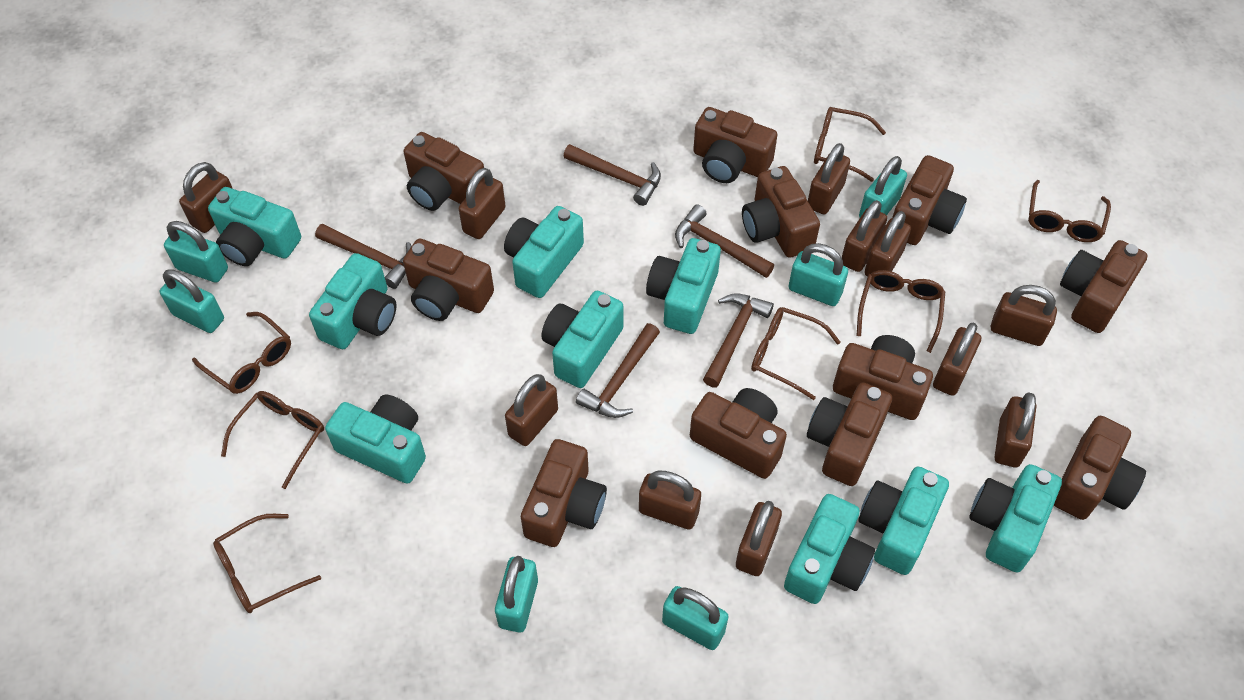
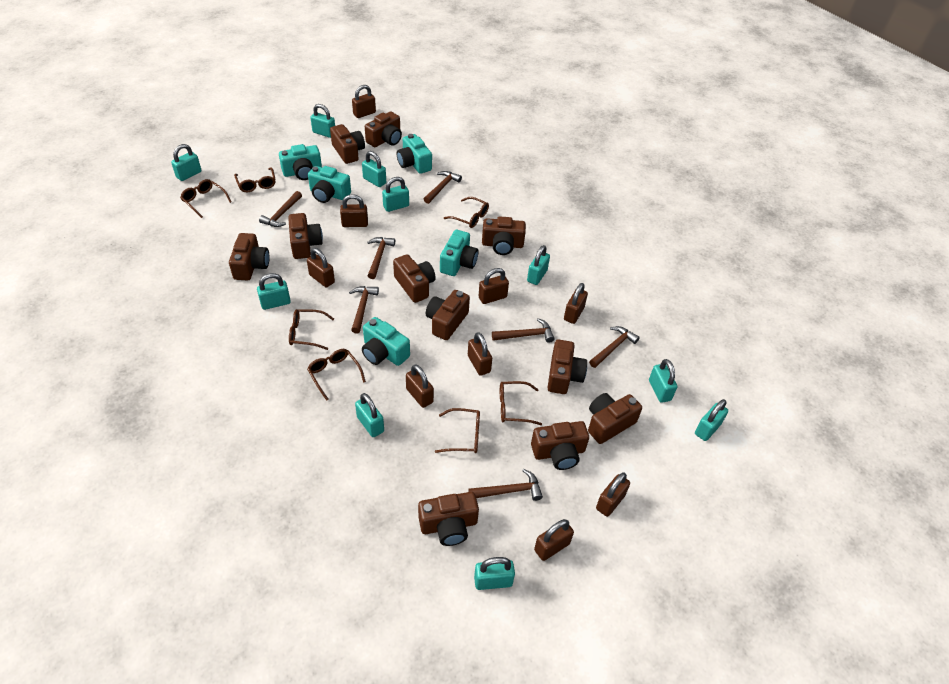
brown hammer: [315,224,412,289] [564,144,661,206] [576,323,660,418] [675,204,774,278] [703,293,774,387] = 5 -> [259,191,302,227] [349,286,379,334] [367,237,395,279] [424,171,462,204] [468,469,543,501] [492,318,554,343] [589,326,640,368] = 7
brown padlock: [179,162,233,233] [459,168,506,239] [505,374,558,446] [639,471,701,530] [736,501,782,576] [808,143,850,214] [842,200,887,272] [864,211,911,277] [933,323,981,396] [991,285,1057,346] [995,392,1036,467] = 11 -> [307,248,335,287] [340,194,368,227] [352,85,376,118] [406,364,434,408] [468,332,492,376] [479,268,509,304] [534,519,574,561] [564,283,588,324] [596,472,630,517] = 9
turquoise camera: [208,187,301,266] [309,253,397,349] [325,395,426,484] [504,206,584,298] [541,291,624,388] [646,238,721,334] [784,494,875,604] [858,467,949,575] [969,464,1062,573] = 9 -> [279,144,322,180] [308,166,351,203] [362,317,410,366] [397,134,432,174] [440,230,478,276] = 5
turquoise padlock: [160,269,224,333] [164,221,228,283] [495,556,538,632] [662,586,729,650] [789,243,848,306] [859,156,907,217] = 6 -> [171,144,201,181] [257,273,291,310] [311,104,335,138] [355,393,384,437] [362,151,386,187] [382,177,409,212] [474,557,515,590] [527,245,550,285] [649,359,677,403] [695,399,728,441] = 10

